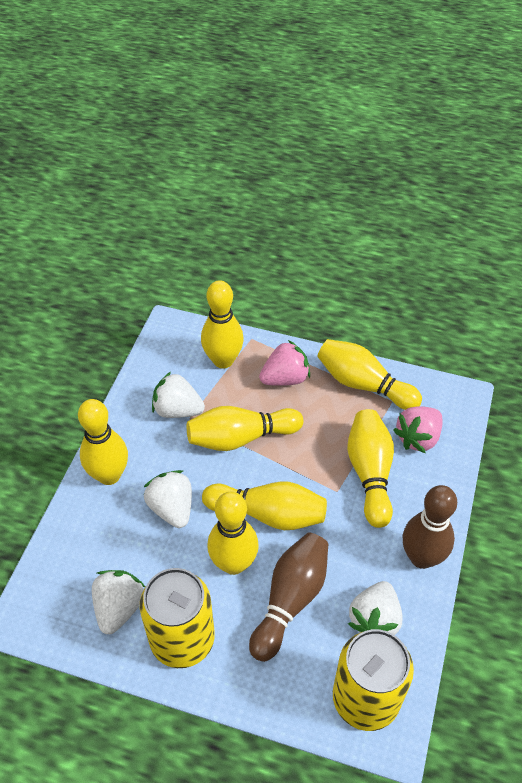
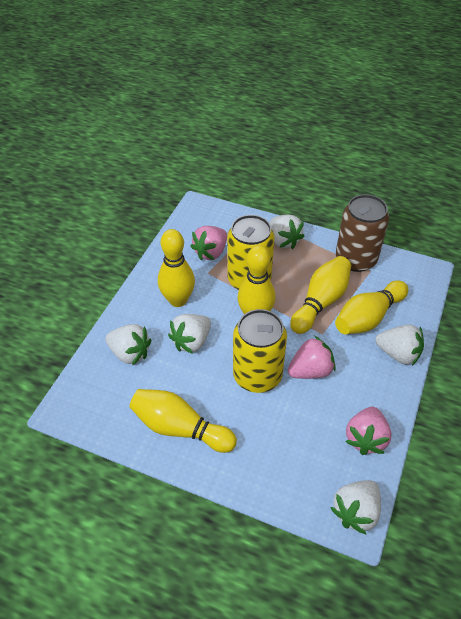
brown bowling pin: [249,532,328,662] [403,485,457,569] = 2 -> none = 0
brown can: none = 0 -> [336,194,389,272] = 1
pink strawberry: [259,340,310,386] [393,406,442,453] = 2 -> [190,226,227,260] [288,336,336,379] [345,407,392,455] = 3
white strawberry: [92,570,145,634] [144,470,192,528] [152,372,205,418] [348,581,403,635] = 4 -> [105,324,151,366] [168,314,211,354] [270,215,305,249] [330,480,381,534] [376,325,424,366] = 5
yellow bowling pin: [78,399,128,485] [187,406,303,451] [201,280,244,369] [202,481,327,530] [207,492,259,575] [317,339,422,410] [347,409,394,528] = 7 -> [129,389,237,453] [158,229,195,307] [237,245,276,314] [290,256,351,334] [335,280,408,334] = 5

